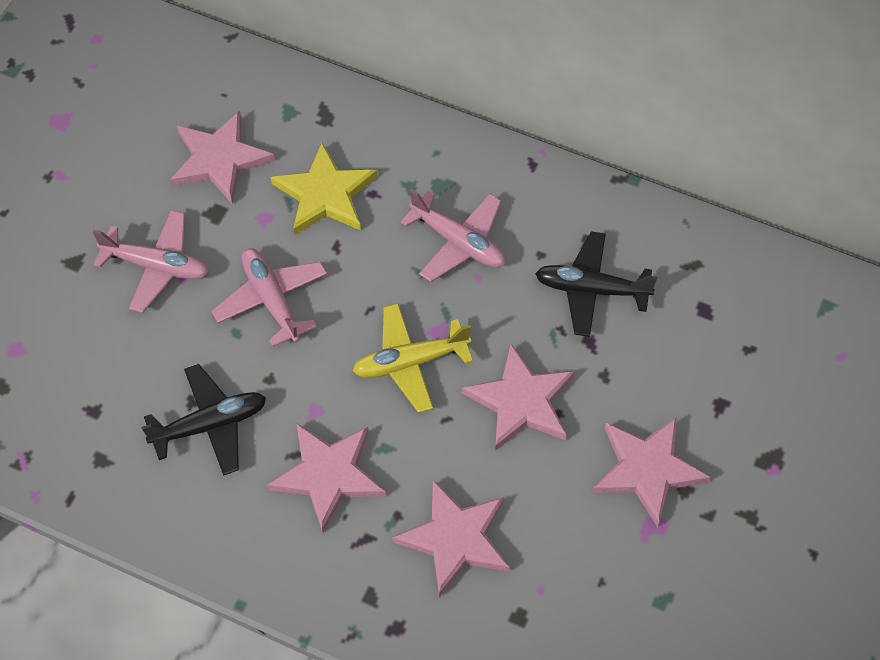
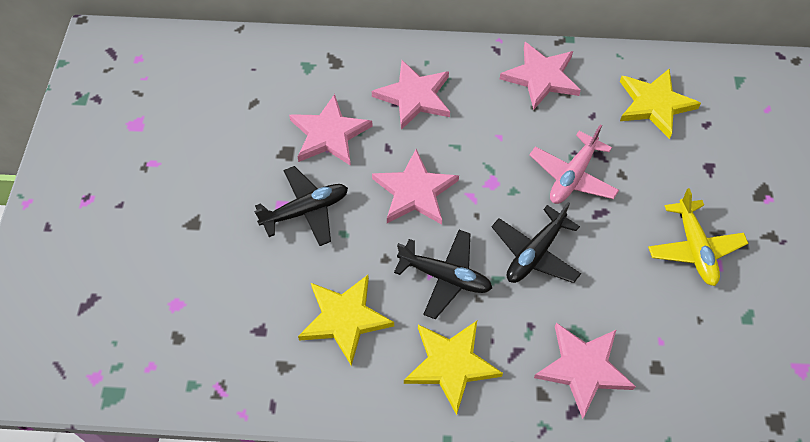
black plane: [141,364,266,476] [535,231,657,337] = 2 -> [254,166,348,246] [394,230,492,319] [492,202,581,283] = 3
pink plane: [92,210,210,313] [211,248,327,347] [400,189,506,282] = 3 -> [529,125,619,204] = 1
yellow star: [270,143,378,235] = 1 -> [298,275,394,366] [404,321,503,415] [620,69,701,139] = 3

